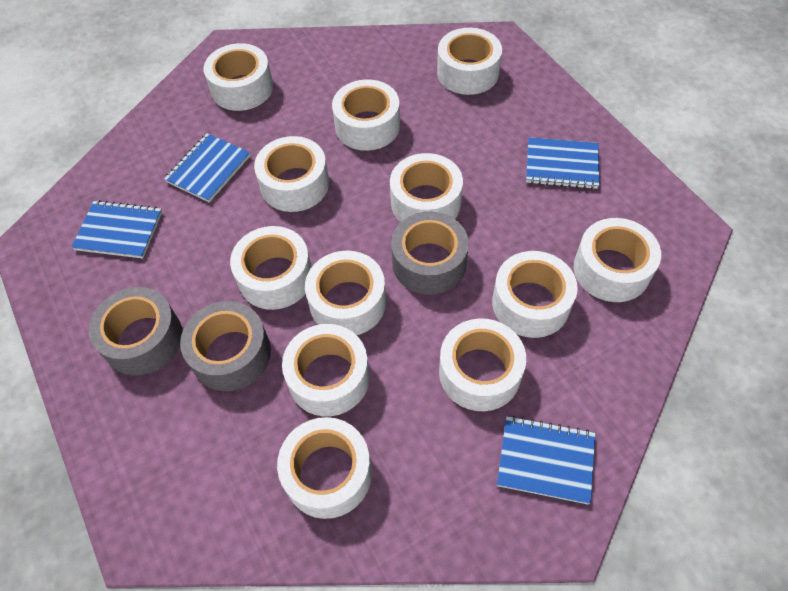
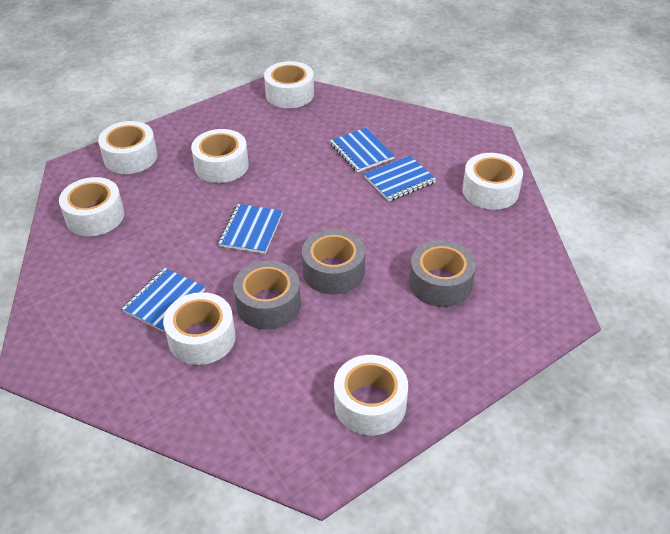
white tape: [204,43,273,111] [230,226,312,310] [254,136,329,212] [277,417,372,519] [282,324,370,416] [305,251,386,335] [332,79,400,151] [390,153,463,222] [437,28,502,95] [439,318,526,411] [492,251,578,338] [574,218,661,302] = 12 -> [59,177,124,236] [98,121,158,174] [163,292,236,365] [191,129,249,183] [264,61,314,108] [334,355,408,435] [462,153,523,210] = 7

